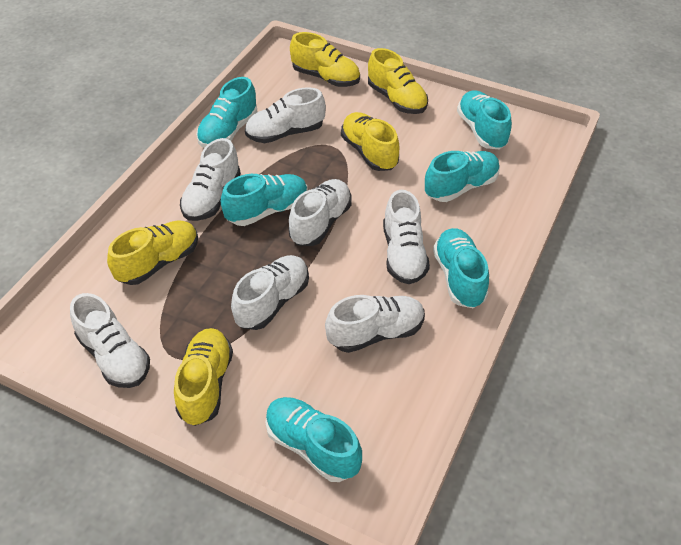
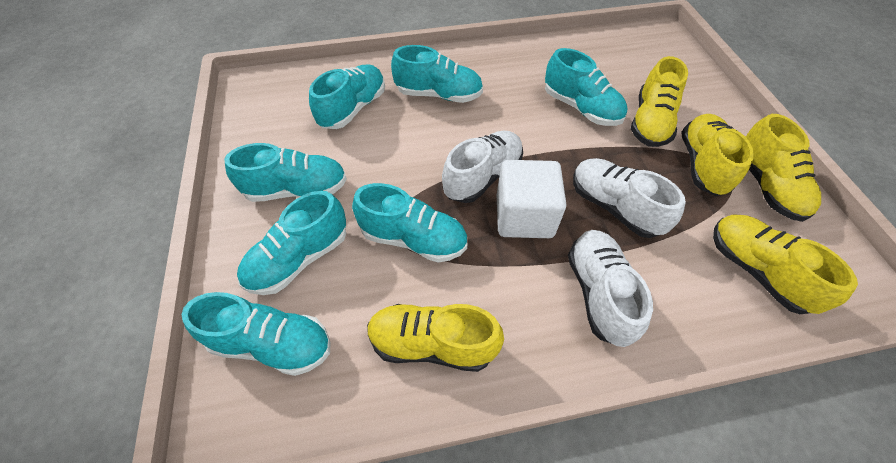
turquoise shoe: [196,77,257,148] [221,174,308,226] [265,397,362,482] [425,151,500,202] [433,228,489,308] [457,90,512,149] = 6 -> [181,292,331,376] [224,143,347,202] [237,191,346,295] [309,64,385,129] [352,183,467,262] [391,45,483,103] [545,48,627,126] = 7
white cube: none = 0 -> [497,160,566,238] = 1
white shoe: [70,293,150,388] [180,138,241,221] [231,255,309,330] [245,87,326,143] [289,179,352,246] [325,295,425,353] [383,190,430,284] = 7 -> [442,131,523,203] [568,230,653,347] [573,158,686,238] = 3

